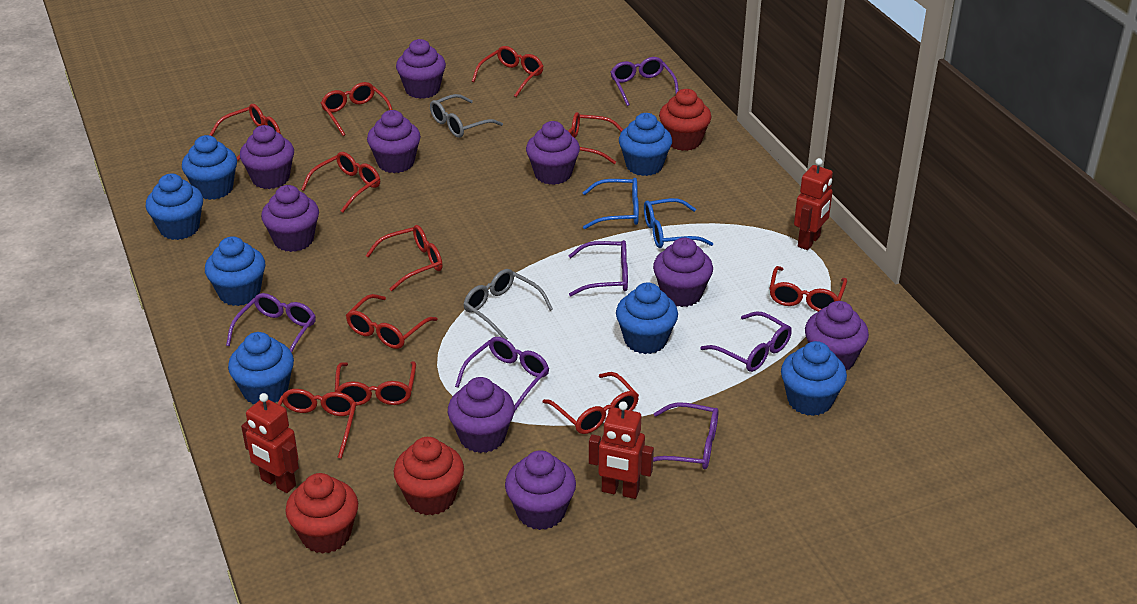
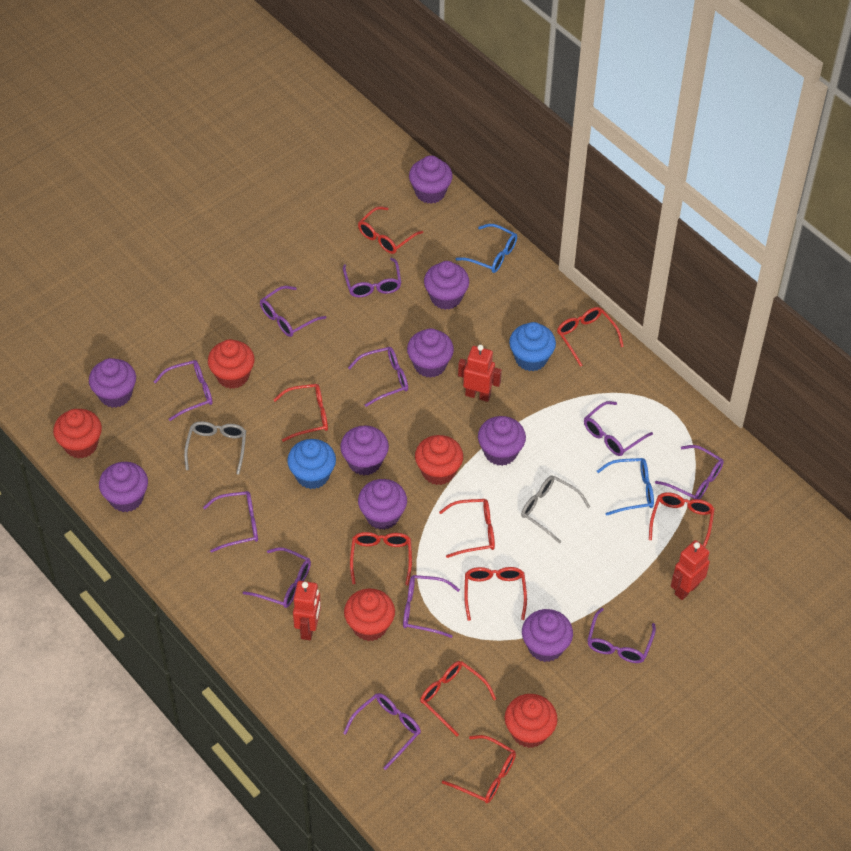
blue cupcake: [146,174,203,240] [182,135,237,200] [205,236,265,306] [228,332,294,404] [616,282,678,354] [619,113,672,176] [781,341,847,416] = 7 -> [287,439,336,489] [509,322,556,371] = 2
purple glasses: [226,293,316,353] [455,337,549,411] [568,240,628,296] [611,57,679,106] [653,402,719,470] [700,311,792,372] = 6 -> [154,360,213,421] [203,491,258,553] [243,547,311,608] [260,286,326,337] [343,258,401,297] [343,693,421,770] [348,347,408,407] [403,575,460,638] [584,401,653,456] [587,608,656,663] [655,445,724,499] = 11
red cupcake: [285,473,358,554] [394,437,464,515] [659,89,712,151] = 3 -> [53,409,102,459] [208,339,255,389] [344,588,395,641] [415,435,463,485] [505,694,558,748] = 5
red glasses: [209,104,281,161] [277,389,356,459] [301,152,380,213] [321,82,392,136] [335,361,416,406] [346,294,438,349] [365,225,443,291] [472,46,544,97] [543,372,639,434] [568,112,623,164] [769,266,847,312] = 11 -> [274,384,328,442] [350,532,412,586] [358,206,423,254] [420,661,496,736] [439,499,495,558] [442,735,516,803] [464,567,527,621] [557,307,624,367] [649,492,715,547] = 9

